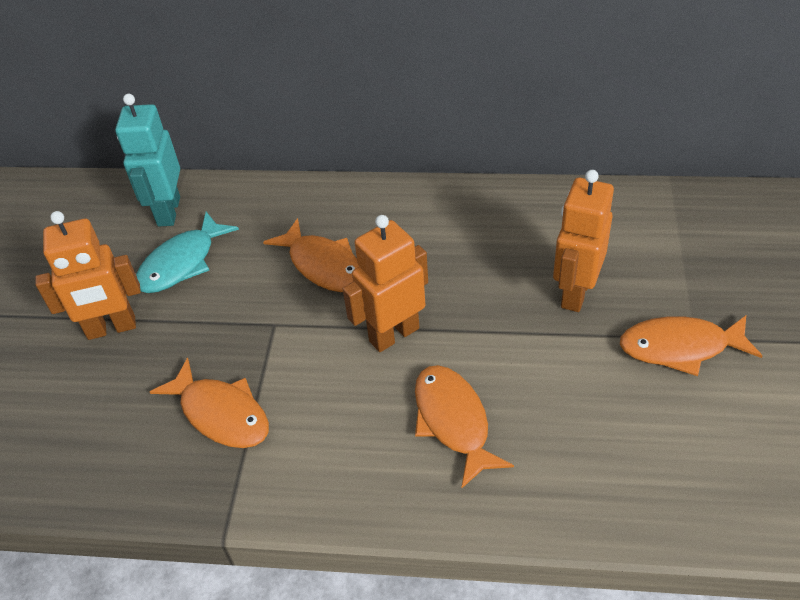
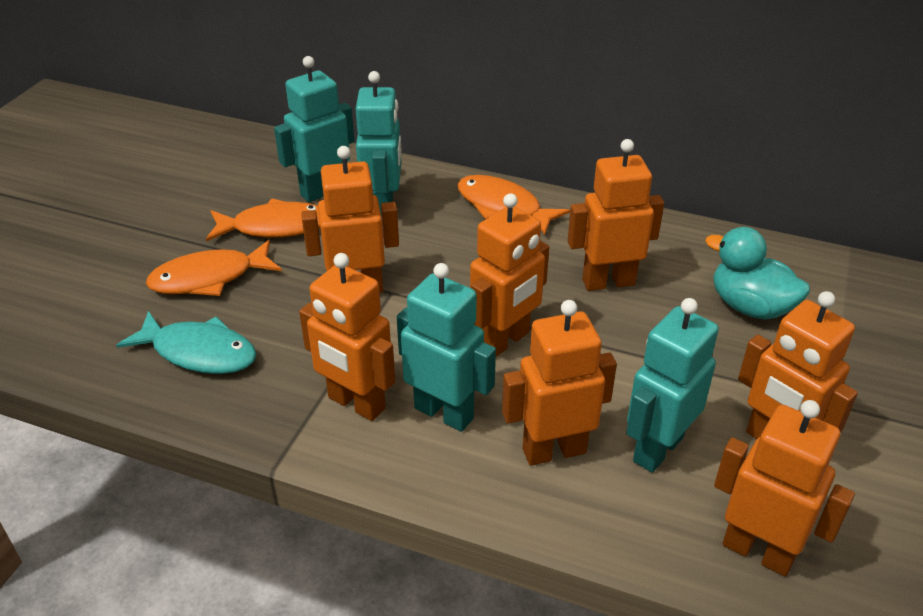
orange fish: [150,358,269,448] [263,218,359,292] [415,365,514,488] [620,316,762,376] = 4 -> [146,240,282,296] [206,199,320,241] [457,175,570,235] = 3
orange robot: [35,211,141,340] [343,215,428,352] [553,170,614,312] = 3 -> [299,253,395,421] [301,146,399,293] [470,193,549,357] [502,300,617,466] [568,139,664,291] [714,400,855,577] [738,291,858,439] = 7
turquoise duck: none = 0 -> [705,227,810,319] = 1
turquoise robot: [115,94,180,226] = 1 -> [274,56,354,202] [356,71,402,217] [397,263,496,432] [626,298,719,473] = 4

